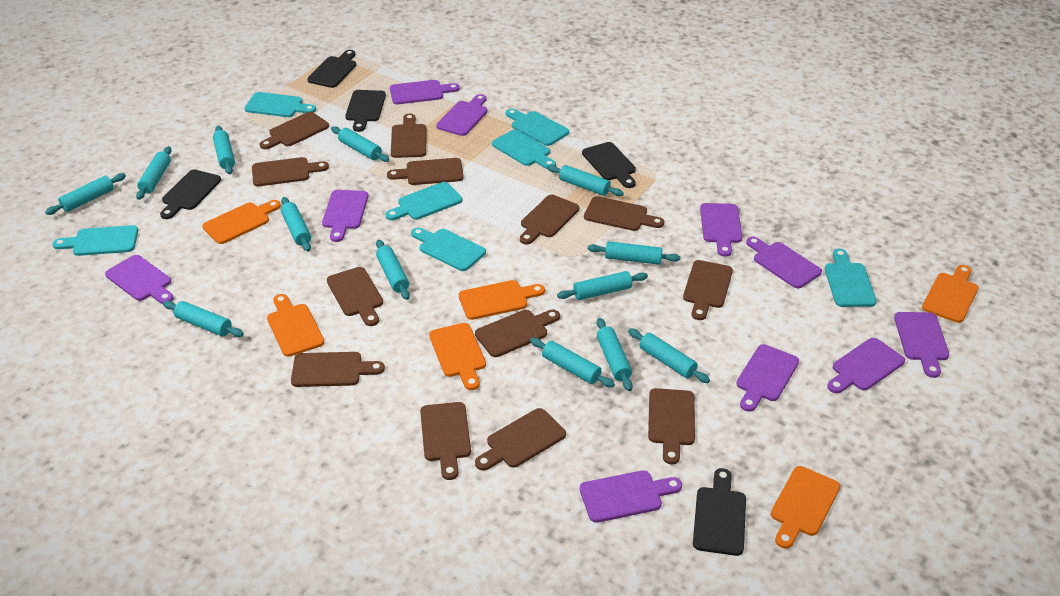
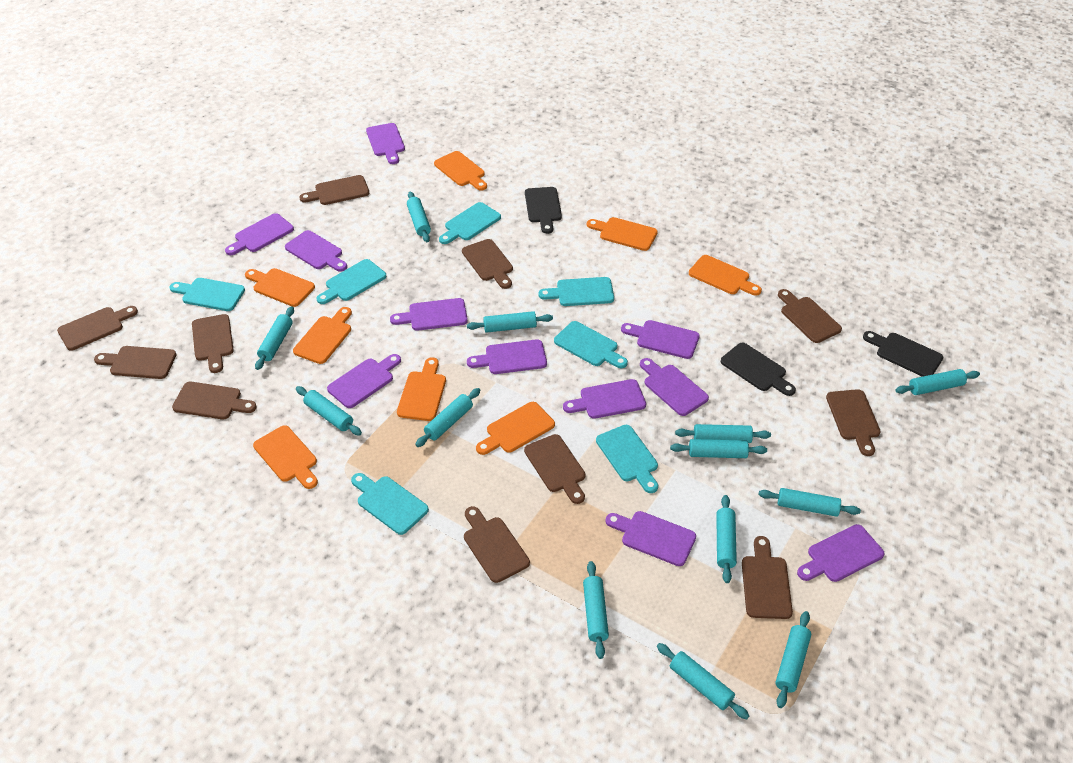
black cutting board: [160,169,221,219] [307,50,356,88] [345,90,386,132] [582,142,636,188] [693,468,746,556] = 5 -> [525,187,562,234] [721,343,796,396] [863,331,943,377] = 3
brown cutting board: [252,157,329,186] [260,112,329,149] [291,352,385,387] [327,267,383,326] [387,158,464,185] [391,113,426,158] [420,402,471,480] [475,310,560,357] [475,408,566,471] [520,195,579,244] [584,196,664,231] [648,388,695,465] [683,260,733,320] = 13 -> [57,306,138,351] [94,346,177,379] [172,382,257,419] [192,314,234,373] [299,175,369,205] [462,239,513,289] [464,506,530,583] [524,434,585,504] [742,536,793,619] [778,289,842,343] [826,389,881,456] = 11
orange cutting board: [202,200,281,244] [267,294,324,357] [429,323,486,390] [459,280,545,320] [771,466,840,549] [922,265,978,323] = 6 -> [245,268,315,307] [253,425,318,489] [293,307,352,364] [397,357,446,421] [434,151,487,191] [476,402,555,455] [587,217,658,251] [689,255,762,296] = 8
purple cutting board: [105,255,174,304] [322,190,368,242] [390,80,460,104] [436,94,487,136] [580,470,682,523] [700,203,742,257] [736,344,799,412] [746,237,822,288] [827,338,905,393] [894,312,949,378] = 10 -> [225,213,294,255] [285,230,347,272] [327,354,401,408] [366,123,405,164] [390,298,468,331] [467,339,547,374] [563,379,646,419] [605,511,696,566] [621,320,700,359] [640,358,709,416] [797,524,885,582] = 11

